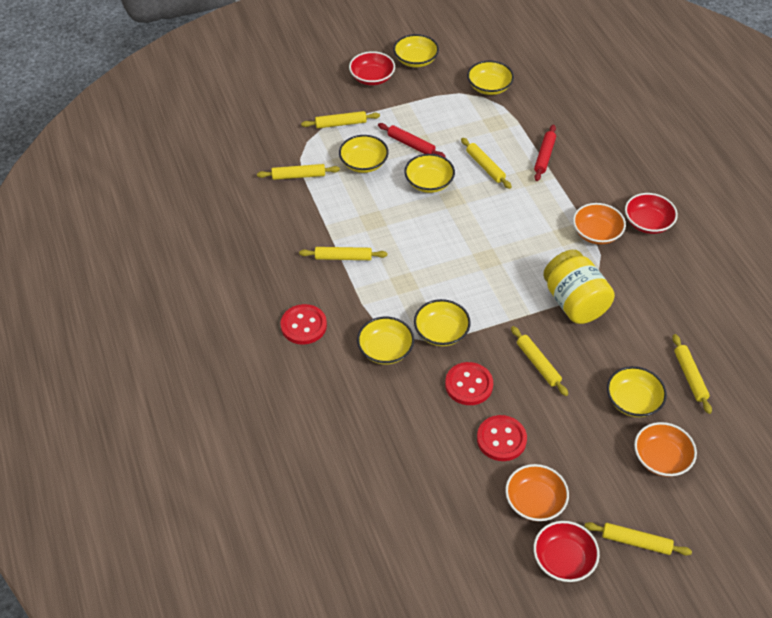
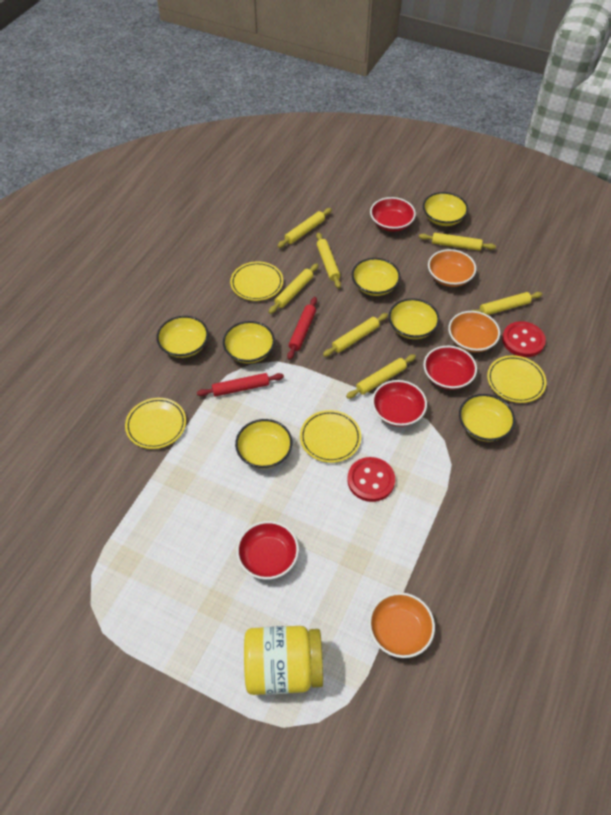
red bowl: [349,51,395,85] [533,521,600,582] [625,193,678,234] = 3 -> [236,521,299,580] [370,197,416,232] [372,380,427,427] [423,346,477,390] = 4
red button: [280,304,327,345] [445,362,493,405] [477,415,527,461] = 3 -> [347,457,395,502] [502,321,546,357] = 2
yellow plate: none = 0 -> [125,398,186,449] [230,261,283,301] [300,410,361,463] [487,355,547,403] = 4

